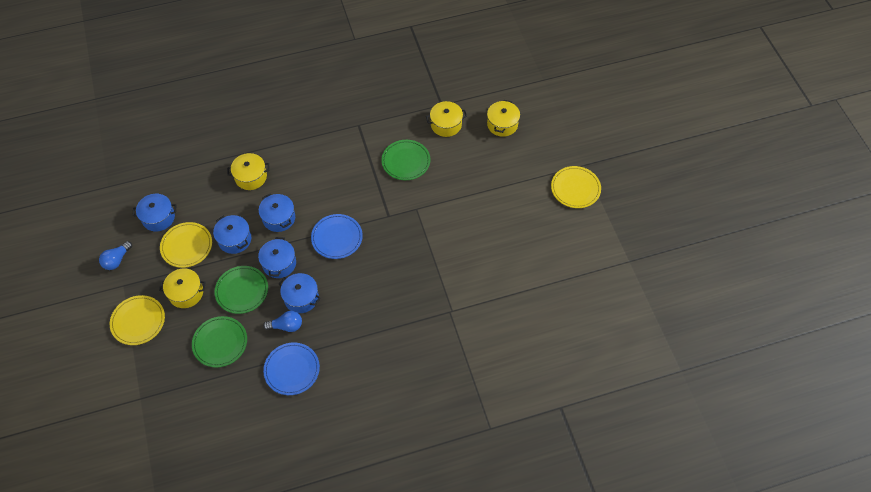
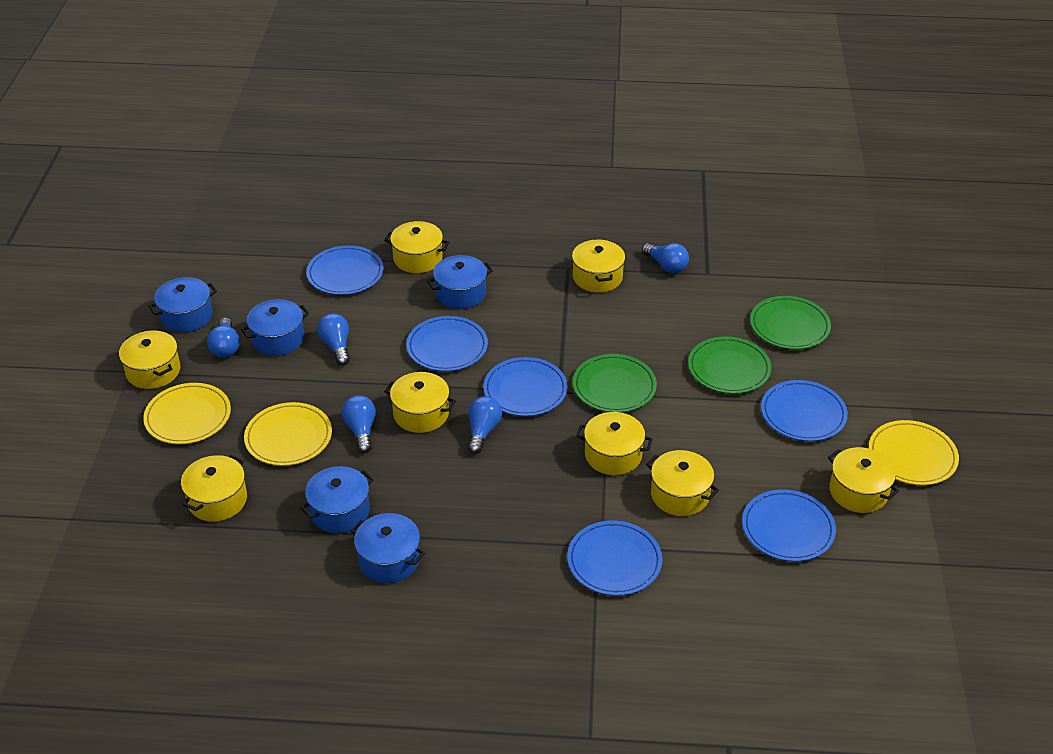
blue light bulb: [99,241,132,270] [263,311,302,332] = 2 -> [207,317,240,358] [317,313,350,366] [342,395,376,453] [468,396,502,454] [642,243,689,273] = 5
blue plate: [263,343,320,395] [311,214,363,259] = 2 -> [306,245,384,295] [406,316,488,371] [483,357,568,416] [567,520,662,596] [742,489,836,562] [761,380,848,441] = 6
yellow pot: [159,268,206,308] [227,153,270,190] [426,101,467,137] [487,100,520,137] = 4 -> [119,331,180,389] [181,455,247,522] [384,221,449,273] [384,372,456,433] [572,239,625,293] [577,412,653,475] [646,450,719,516] [828,447,899,513] = 8

